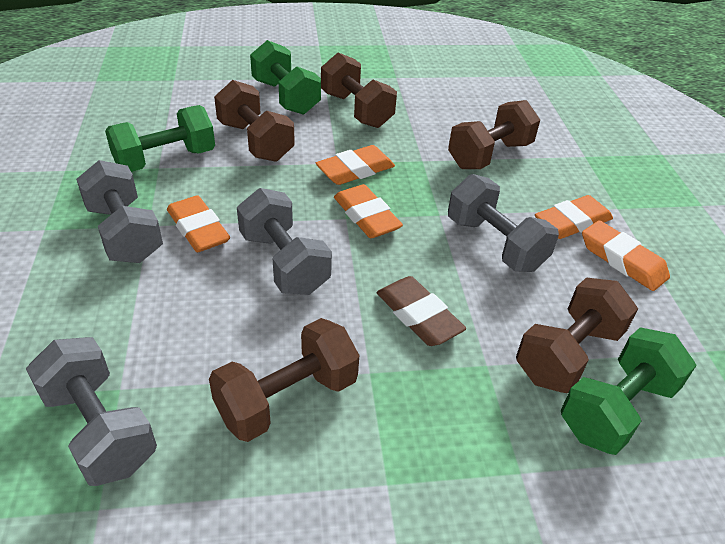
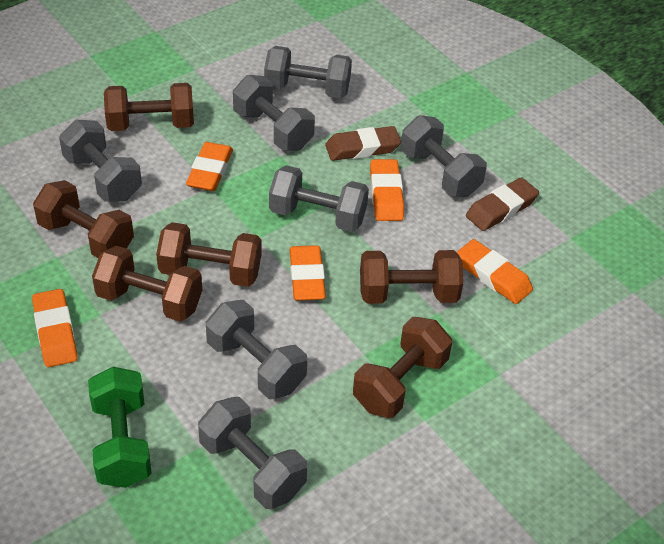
brown dumbbell: [209,318,359,442] [214,80,295,162] [321,52,397,128] [448,100,540,169] [516,278,638,393] = 5 -> [33,180,134,258] [92,246,202,322] [104,83,194,131] [156,222,261,287] [353,317,452,418] [360,250,463,304] = 6
brown eraser: [377,276,466,346] = 1 -> [325,126,401,161] [466,177,539,231] = 2
green dumbbell: [105,105,215,172] [250,40,321,115] [561,327,697,455] = 3 -> [88,367,152,488] = 1
grey dumbbell: [26,337,157,486] [76,160,163,263] [237,188,332,295] [448,174,559,272] = 4 -> [59,119,142,202] [198,397,307,509] [206,300,307,399] [233,75,315,151] [264,46,352,99] [269,165,369,232] [401,115,487,197] = 7

